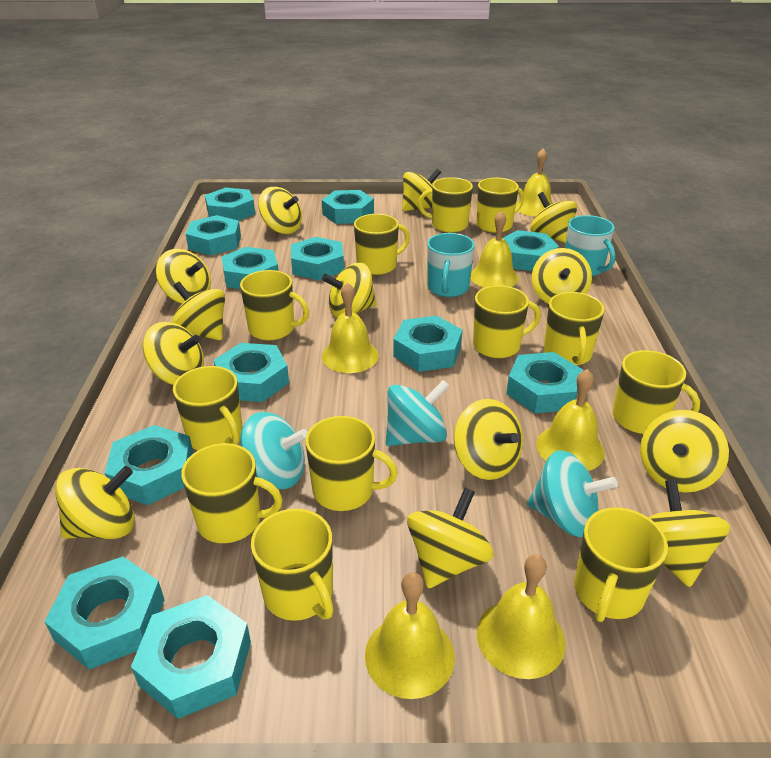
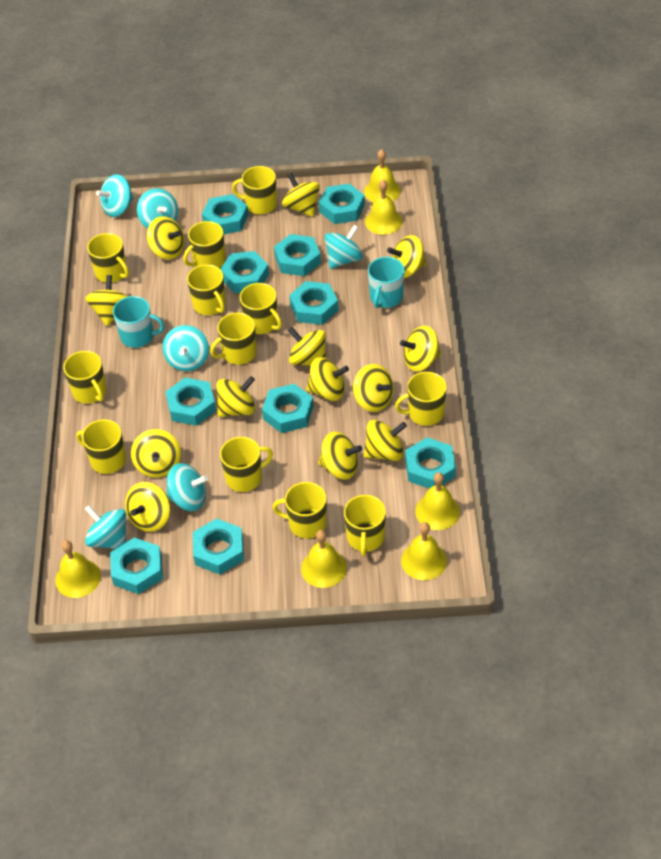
turquoise nut: [44,556,164,669] [104,425,193,505] [131,595,251,719] [186,215,241,256] [205,188,255,221] [214,343,289,402] [221,247,279,289] [291,237,344,280] [322,190,374,224] [393,316,462,372] [502,230,559,271] [506,352,583,413] = 12 -> [110,538,163,594] [166,377,216,426] [193,518,244,575] [202,194,249,234] [221,251,269,293] [262,384,313,433] [274,234,321,276] [289,281,338,325] [319,184,365,224] [405,437,456,489] = 10
turquoise spinning top: [240,412,308,489] [386,380,449,446] [527,450,618,537] = 3 -> [85,505,126,549] [96,174,134,217] [137,188,178,229] [162,325,209,371] [166,463,208,511] [324,225,363,269] = 6

